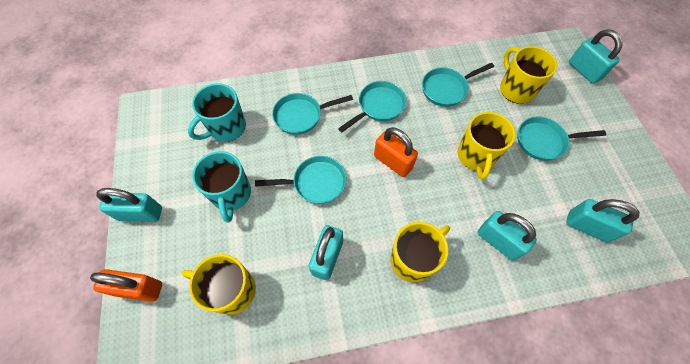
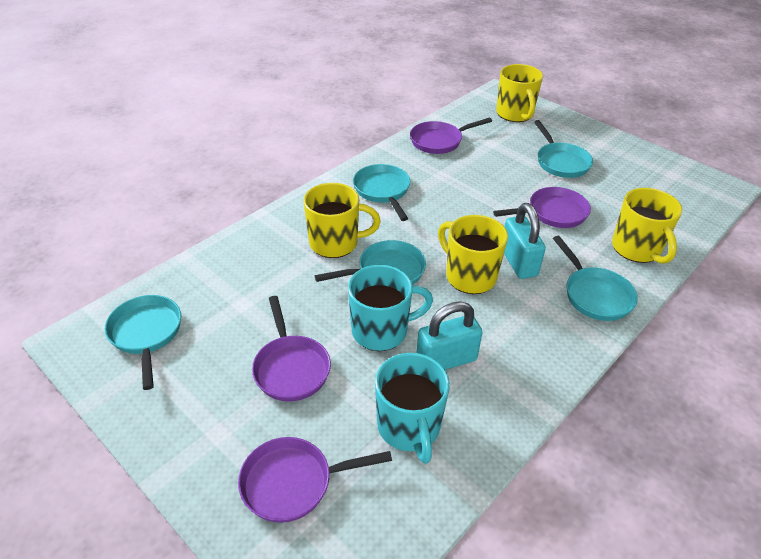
orange padlock: [90,269,162,302] [374,127,418,177] = 2 -> none = 0
purple pan: none = 0 -> [238,437,392,523] [252,296,331,401] [410,118,492,154] [493,187,591,228] = 4
turquoise padlock: [96,188,162,222] [309,225,343,280] [477,211,537,261] [566,199,639,242] [569,29,623,84] = 5 -> [417,301,483,370] [504,203,546,279] = 2

